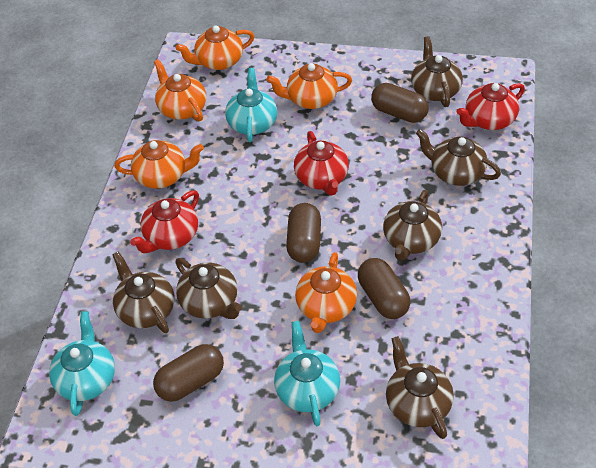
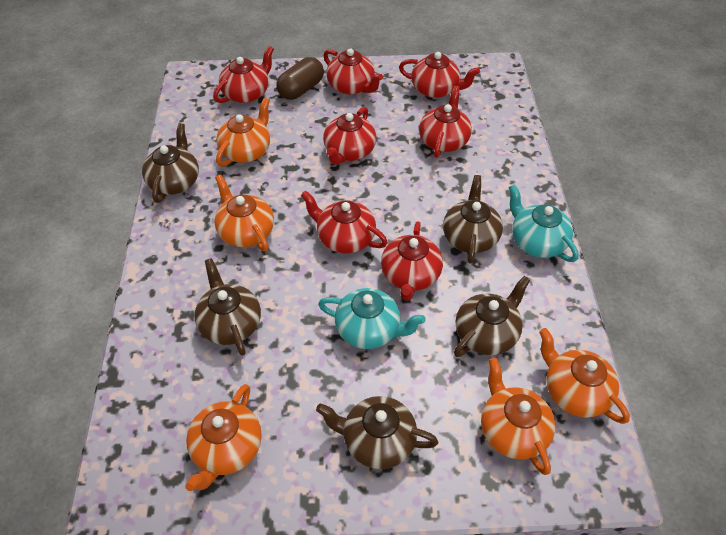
brown capsule: [153,344,224,402] [286,203,321,263] [358,258,411,319] [371,83,429,123] = 4 -> [277,57,324,100] = 1
brown teapot: [113,251,175,333] [176,258,242,319] [383,190,442,261] [386,336,454,439] [411,36,463,107] [416,129,501,186] = 6 -> [142,123,199,203] [194,258,261,356] [316,396,438,469] [443,175,503,264] [454,276,530,357] = 5
red teapot: [130,190,199,253] [294,131,349,196] [456,83,525,130] = 3 -> [213,46,274,103] [301,191,388,253] [323,107,376,165] [324,48,383,95] [381,221,443,301] [399,52,480,98] [419,86,472,158] = 7
turquoise teapot: [49,311,115,416] [225,68,277,142] [274,321,340,426] = 3 -> [318,288,426,349] [508,184,579,262] = 2

